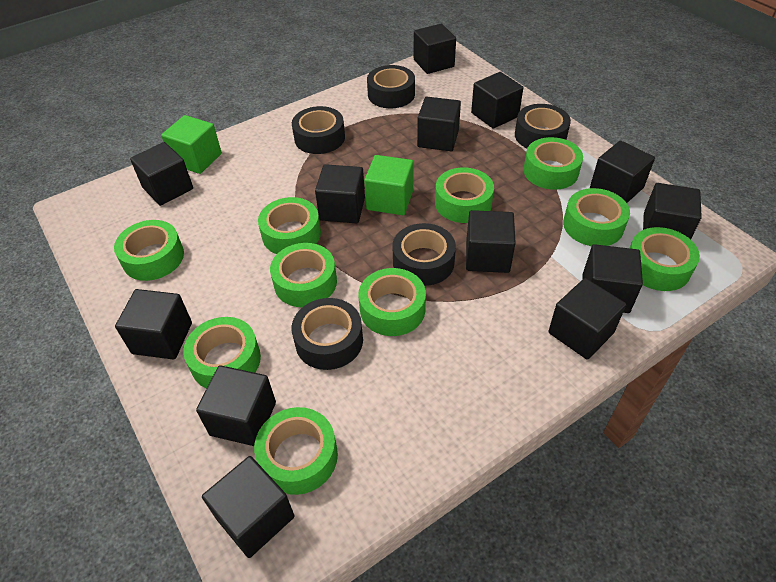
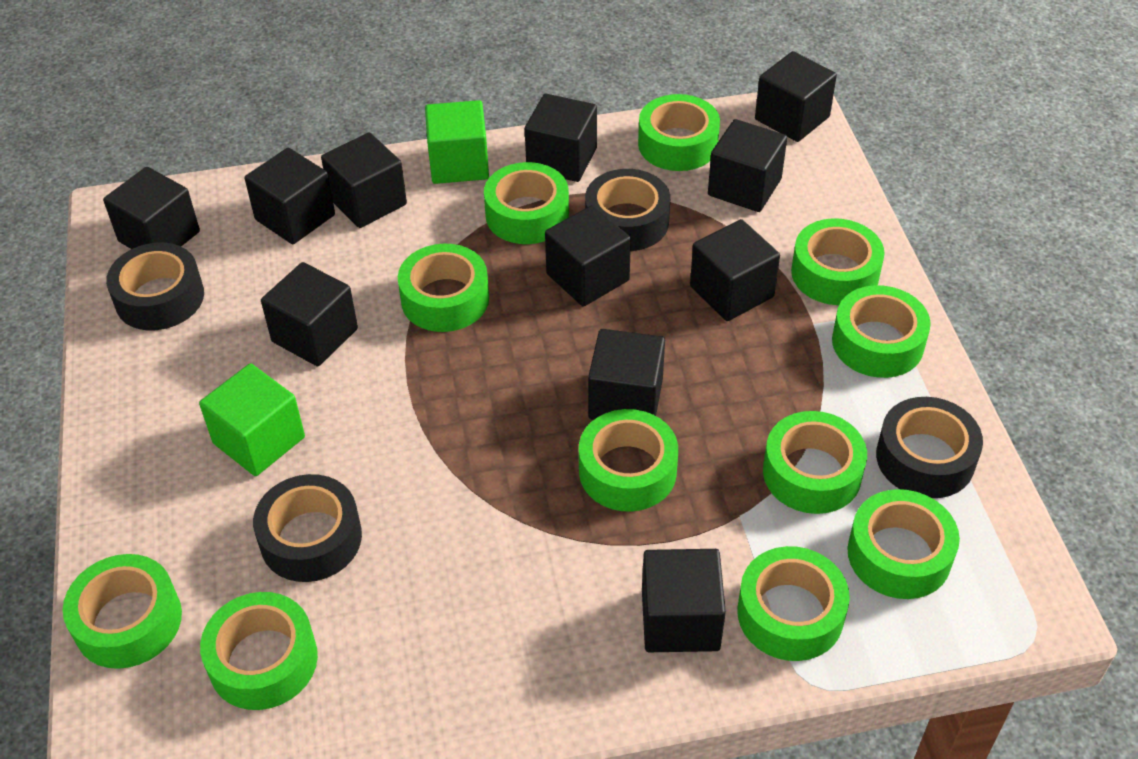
black cube: [115,289,192,360] [130,142,193,206] [196,365,276,446] [202,456,295,558] [315,164,365,223] [414,24,456,74] [417,97,461,151] [466,210,516,273] [471,72,523,129] [548,278,626,360] [583,244,643,313] [590,141,655,203] [643,183,702,239] = 13 -> [103,167,200,249] [245,148,335,244] [261,262,358,366] [321,132,407,228] [525,94,597,182] [545,205,631,307] [588,329,665,420] [642,549,726,652] [690,219,780,321] [708,119,787,212] [755,51,837,142] = 11
black tape: [292,106,345,154] [292,298,363,370] [367,65,415,108] [392,223,456,286] [515,104,571,148] = 5 -> [106,243,204,330] [253,474,362,582] [585,169,670,251] [876,397,983,498] = 4
green tape: [114,220,184,281] [183,317,261,389] [254,407,338,495] [258,197,321,254] [270,243,337,307] [358,268,426,336] [435,167,494,223] [523,137,583,190] [563,188,630,246] [630,227,700,291] = 10 -> [63,554,182,669] [200,592,318,710] [398,244,489,332] [484,162,569,244] [579,409,678,512] [638,94,720,171] [737,546,850,661] [763,411,867,514] [791,218,885,305] [832,285,931,378] [847,489,960,599] = 11

